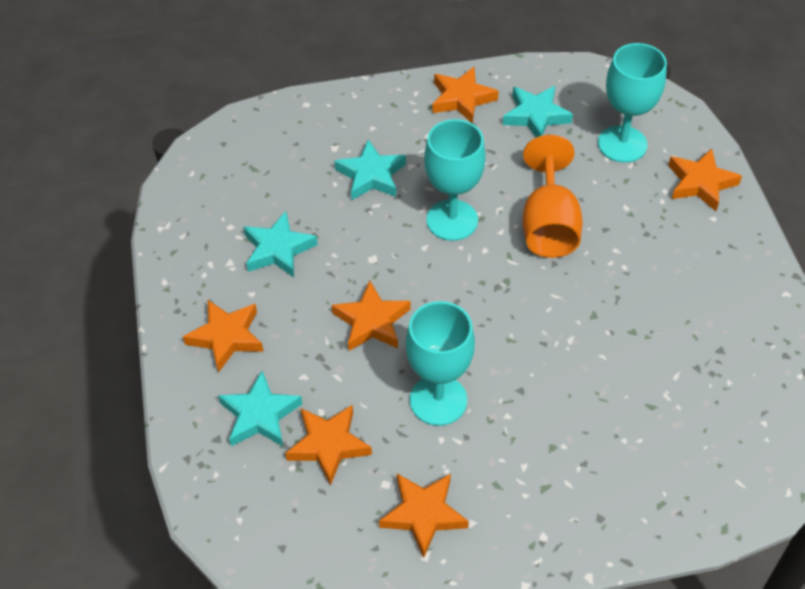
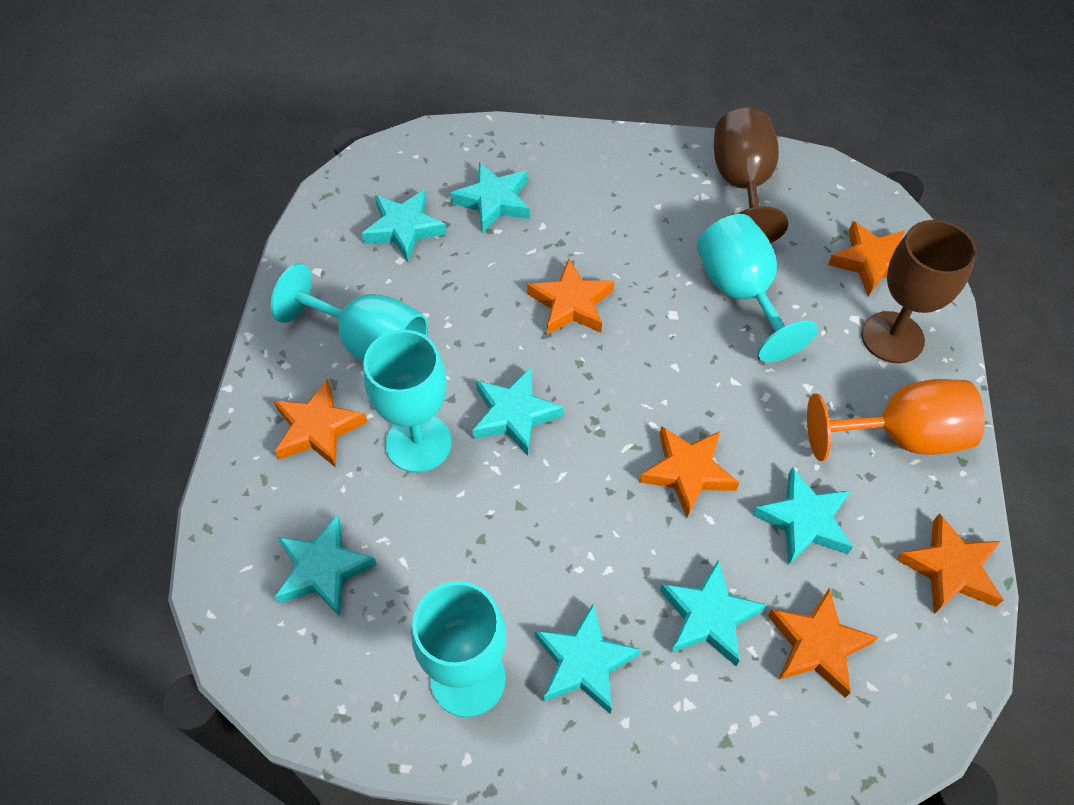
brown goblet: none = 0 -> [714,108,788,243] [861,220,977,363] = 2
turquoise goblet: [406,301,475,426] [424,119,486,241] [598,43,667,163] = 3 -> [271,263,428,362] [363,330,452,473] [411,581,507,717] [697,214,818,362] = 4
turquoise star: [218,371,303,446] [243,211,318,278] [334,139,406,200] [503,86,573,137] = 4 -> [275,514,377,617] [362,190,447,262] [451,162,530,233] [472,367,564,456] [535,603,641,714] [660,560,766,666] [752,467,853,565] = 7

